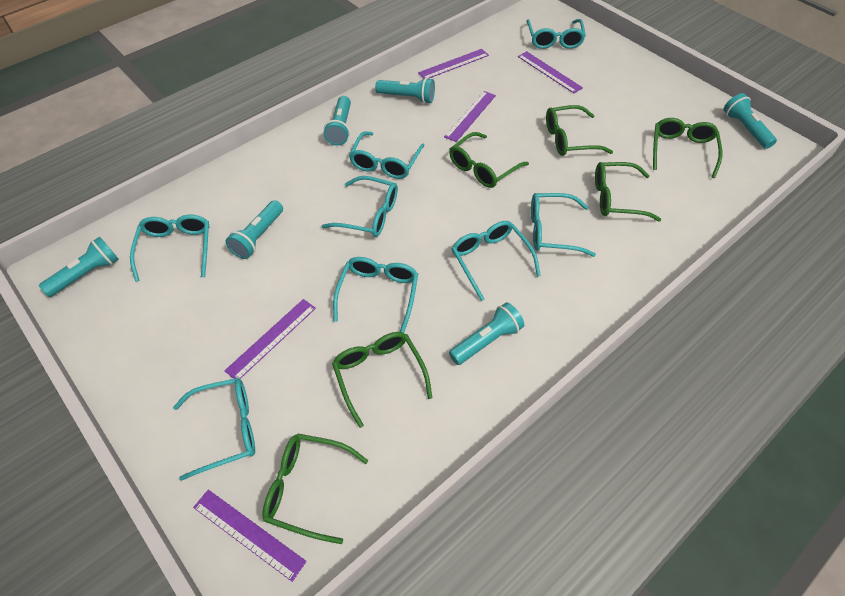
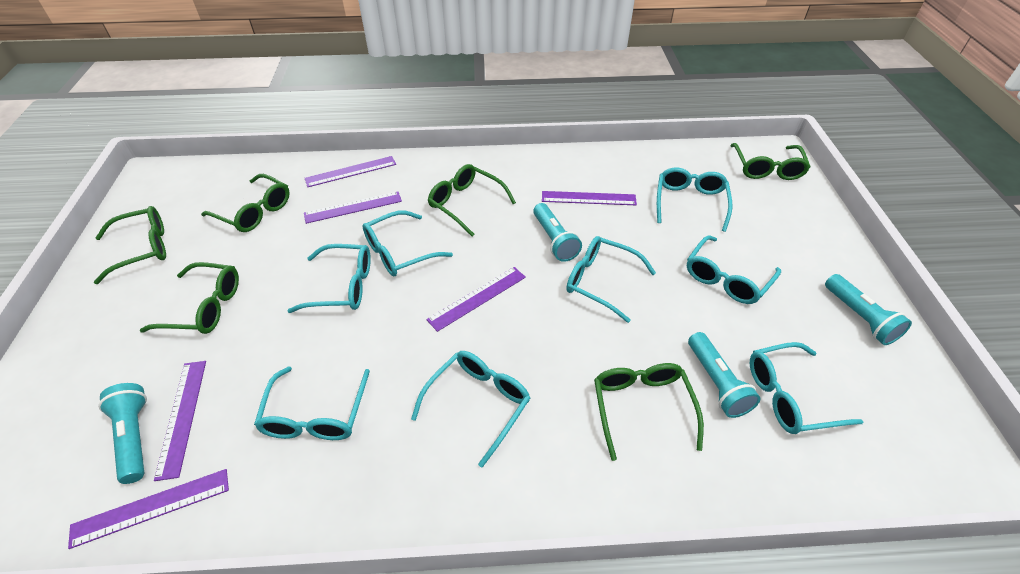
purple ruler: [193,490,307,582] [224,299,316,379] [418,49,489,79] [444,91,496,142] [518,51,583,93] = 5 -> [68,469,229,549] [154,361,206,481] [304,191,402,224] [305,156,396,187] [426,267,526,332] [542,191,637,205] = 6
turquoise flashlight: [39,236,118,297] [226,200,283,259] [324,96,351,146] [375,78,435,104] [449,302,524,365] [723,93,777,149] = 6 -> [98,383,147,484] [533,203,582,262] [688,332,760,418] [825,274,912,345] = 4

